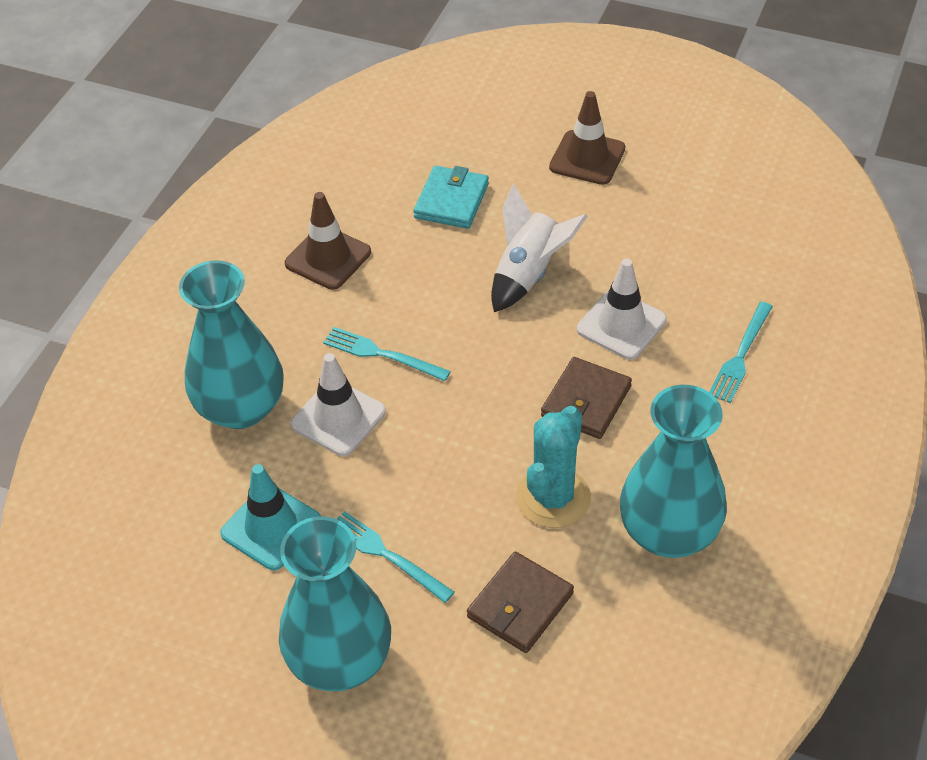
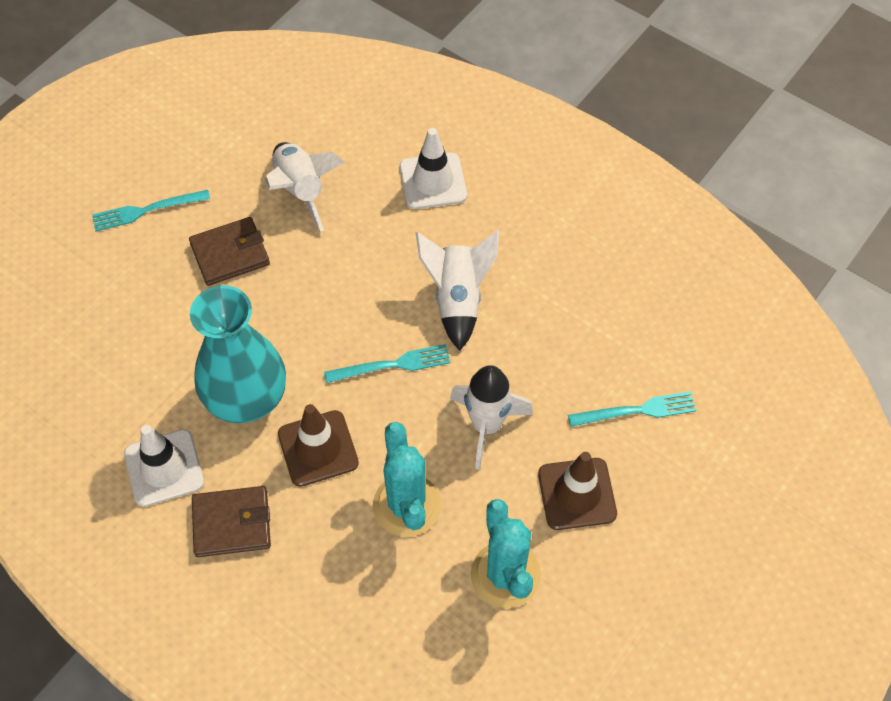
turquoise cactus: [516,406,591,528] = 1 -> [373,422,441,537] [471,499,541,608] = 2
turquoise traffic cone: [220,464,321,570] = 1 -> none = 0
turquoise vase: [179,261,284,429] [279,516,391,691] [620,385,727,558] = 3 -> [190,285,286,423] = 1
turquoise wallet: [413,166,489,229] = 1 -> none = 0
white rocket: [491,183,588,312] = 1 -> [265,142,345,232] [415,230,499,351] [450,365,533,470] = 3

